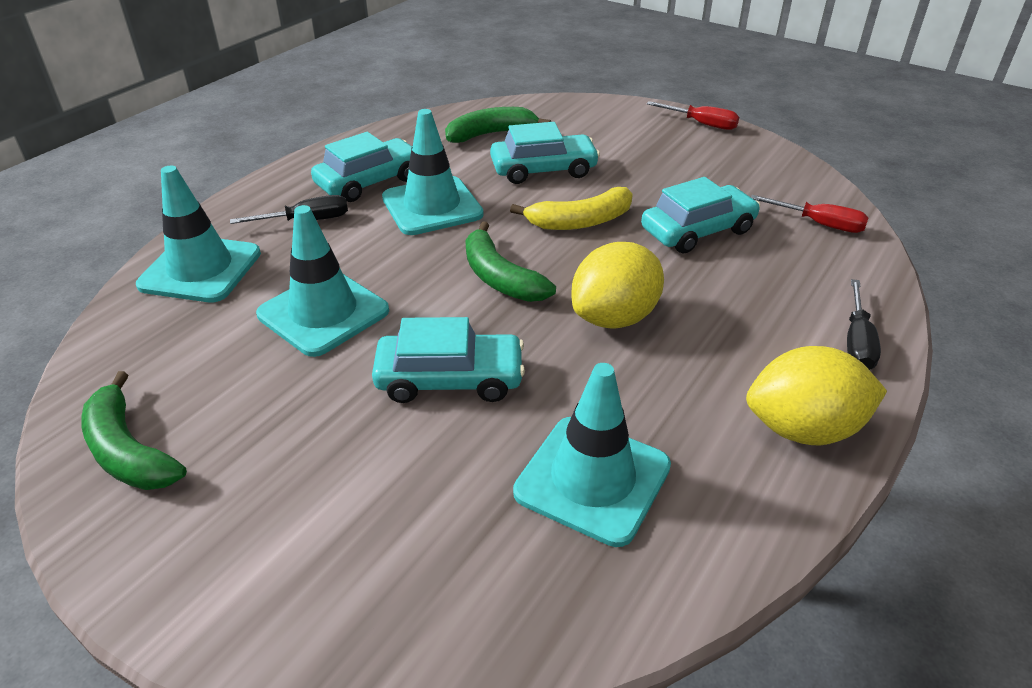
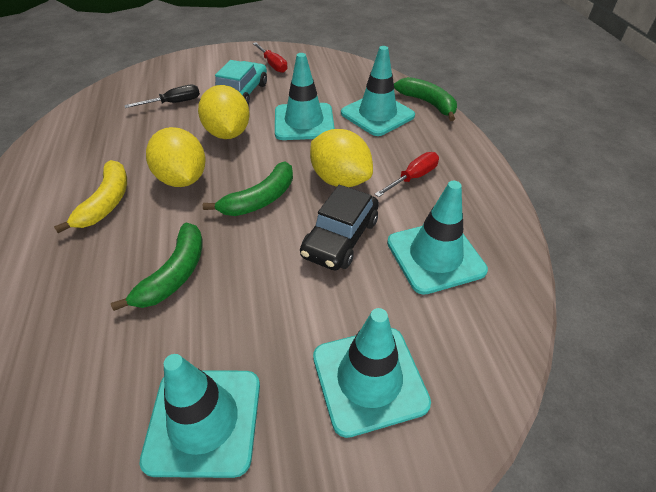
black car: none = 0 -> [300,185,379,271] = 1
black screwdriver: [230,195,348,224] [847,279,881,370] = 2 -> [124,85,200,108] = 1
turquoise car: [311,132,412,202] [372,317,525,403] [490,122,600,184] [641,177,760,253] = 4 -> [215,60,267,105] = 1
turquoise traffic cone: [136,166,261,302] [256,205,389,357] [382,109,484,235] [513,363,671,547] = 4 -> [139,354,260,478] [275,53,335,140] [313,308,431,438] [341,46,415,136] [387,181,488,295] = 5
yellow lemon: [571,242,664,328] [746,346,887,445] = 2 -> [146,127,206,187] [198,85,250,139] [310,129,373,187] = 3

